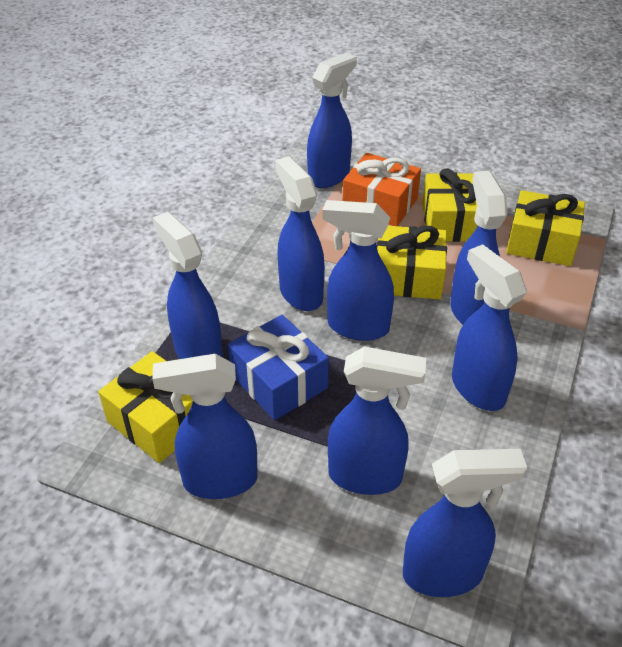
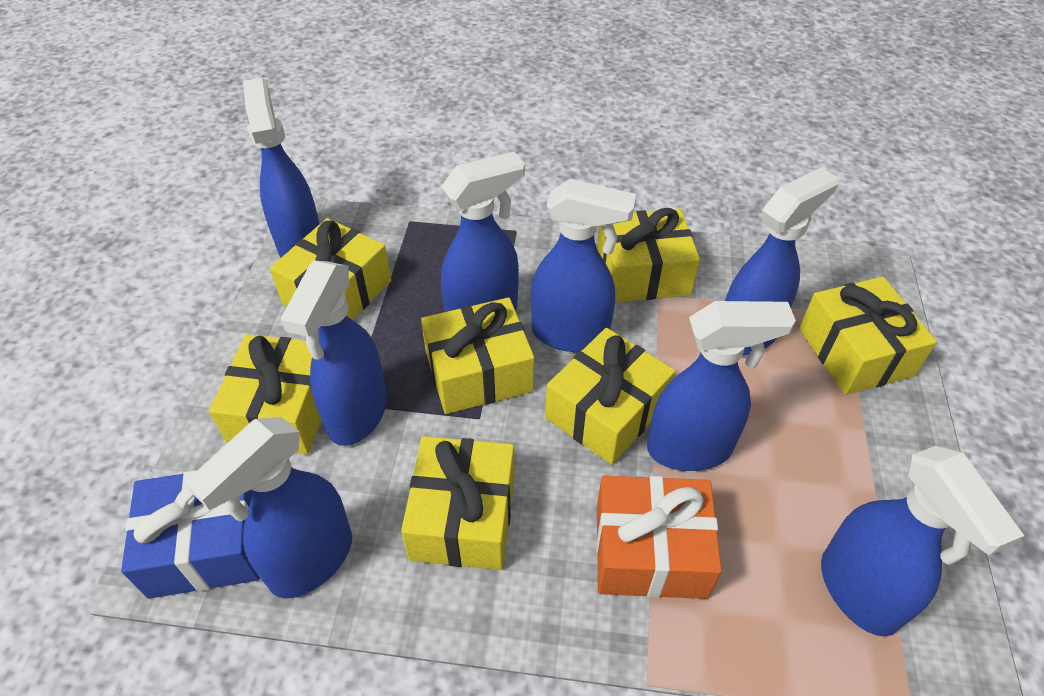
blue spray bottle: [152,354,258,499] [153,212,223,359] [275,156,325,311] [307,52,357,188] [322,200,394,341] [328,346,426,495] [403,449,527,597] [450,171,507,325] [452,244,527,411] = 9 -> [185,417,352,598] [243,78,319,257] [281,261,387,446] [441,152,525,312] [531,179,636,352] [647,301,796,471] [725,167,839,356] [821,446,1024,637] = 8
yellow gift: [98,351,193,463] [377,226,447,300] [422,168,478,242] [506,190,585,266] = 4 -> [209,334,321,455] [270,218,392,320] [401,436,515,570] [421,297,534,414] [545,328,675,465] [597,208,700,302] [799,277,937,395] = 7

